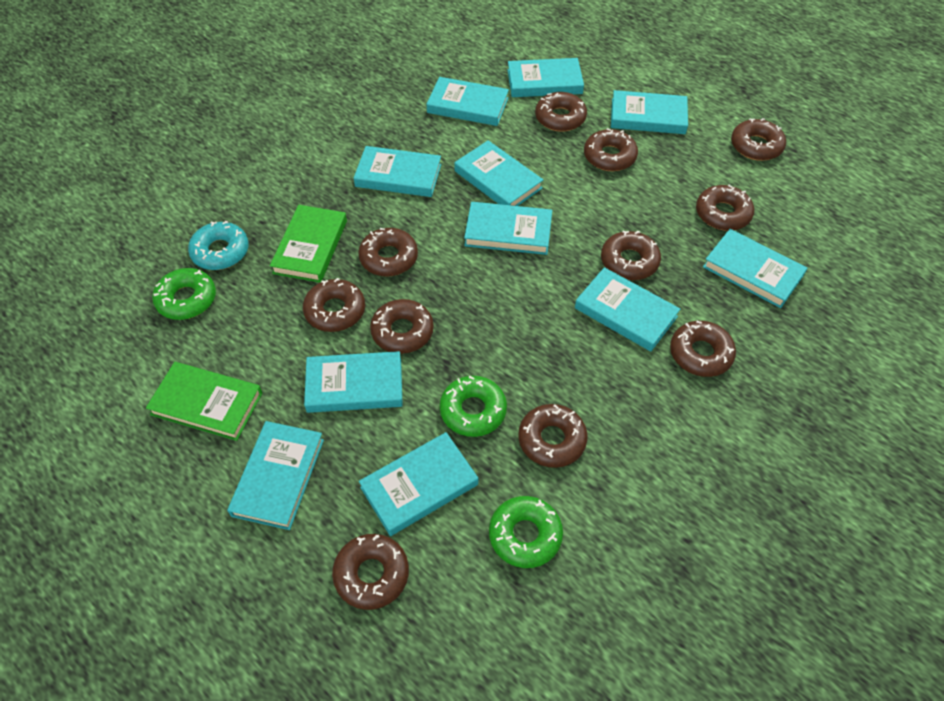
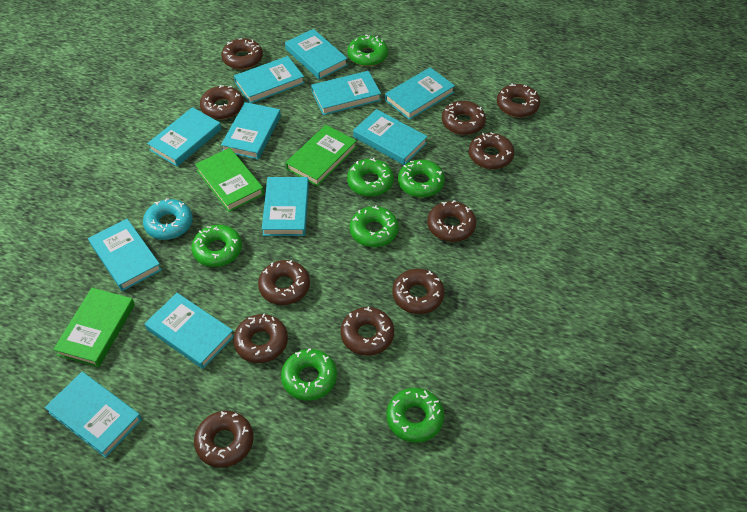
green book: [146,362,262,441] [270,205,347,283] = 2 -> [53,288,135,367] [195,148,264,212] [286,125,357,186] = 3
green donut: [152,268,216,320] [440,376,507,437] [489,496,563,568] = 3 -> [191,225,242,267] [281,348,337,401] [347,35,388,66] [347,158,394,197] [350,205,399,247] [387,388,444,443] [398,160,445,198] = 7

